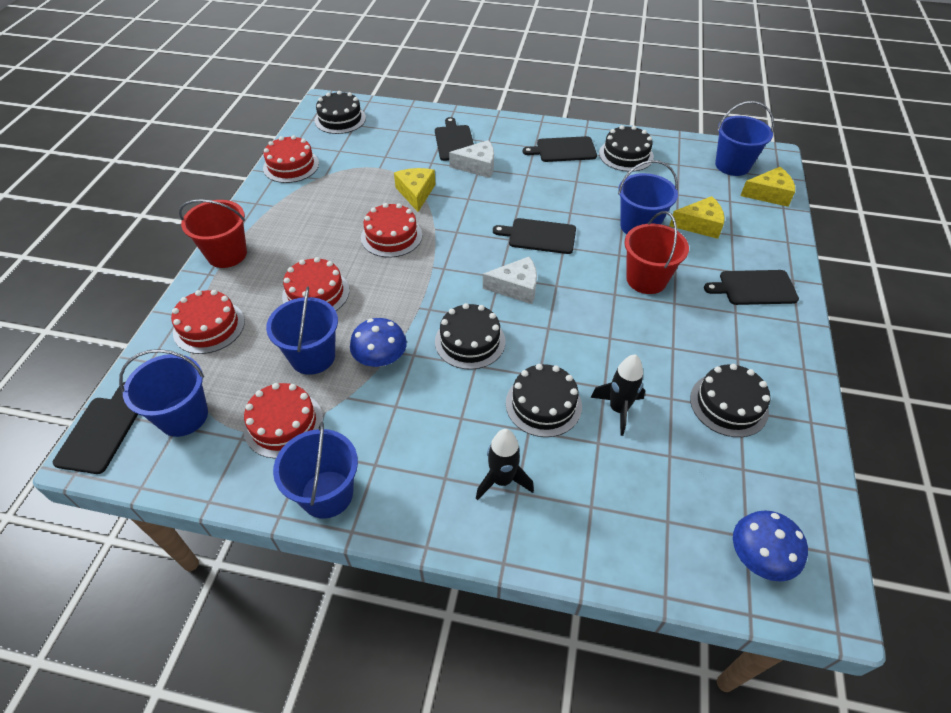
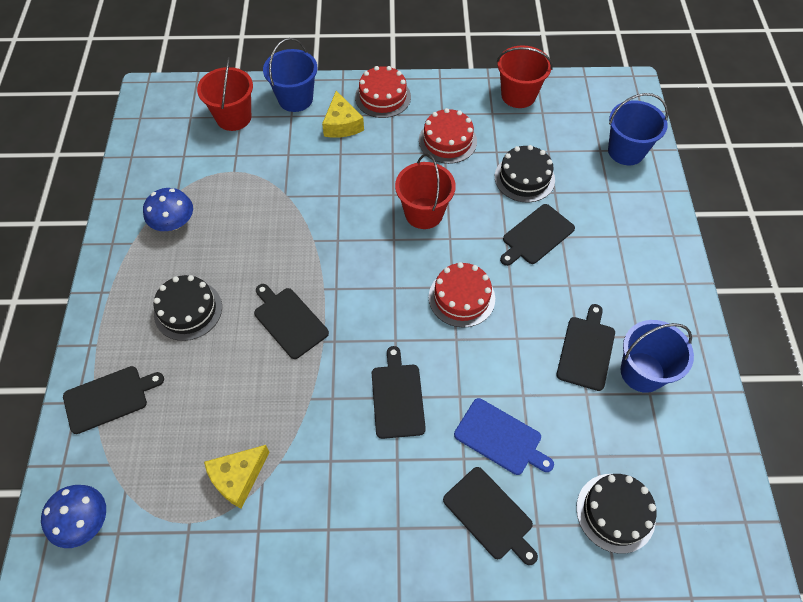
black cake: [315,91,366,134] [435,303,505,370] [506,364,582,437] [599,125,654,172] [690,364,770,437] = 5 -> [153,275,222,341] [495,145,555,202] [576,474,656,554] = 3
black cutting board: [53,382,138,474] [435,117,474,161] [493,218,576,254] [523,136,597,162] [704,270,799,305] = 5 -> [63,366,164,434] [254,284,329,359] [372,346,426,439] [443,467,538,565] [500,204,575,266] [557,304,615,391] = 6
black rocket: [476,429,534,500] [590,354,645,436] = 2 -> none = 0
blue bucket: [119,349,208,437] [266,287,338,375] [273,422,358,519] [618,160,678,234] [715,101,774,176] = 5 -> [263,38,317,112] [608,93,668,165] [621,320,694,393] = 3
blue cutting board: none = 0 -> [454,398,554,475] = 1
red bucket: [179,199,247,268] [624,211,689,294] = 2 -> [197,57,253,131] [395,153,456,229] [497,45,553,108] = 3
red cake: [171,290,245,354] [244,383,323,458] [263,135,319,183] [282,257,349,311] [361,203,422,258] = 5 -> [355,66,411,118] [419,108,477,164] [429,262,495,328] = 3
white cheese: [449,140,494,178] [483,257,537,304] = 2 -> none = 0
yellow cheese: [394,168,435,212] [670,196,725,239] [740,167,795,207] = 3 -> [204,445,269,508] [322,91,364,138] = 2

